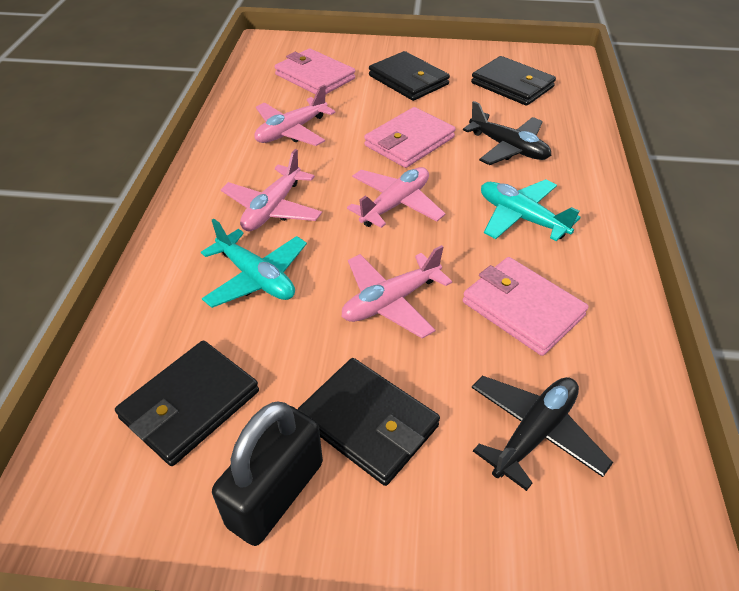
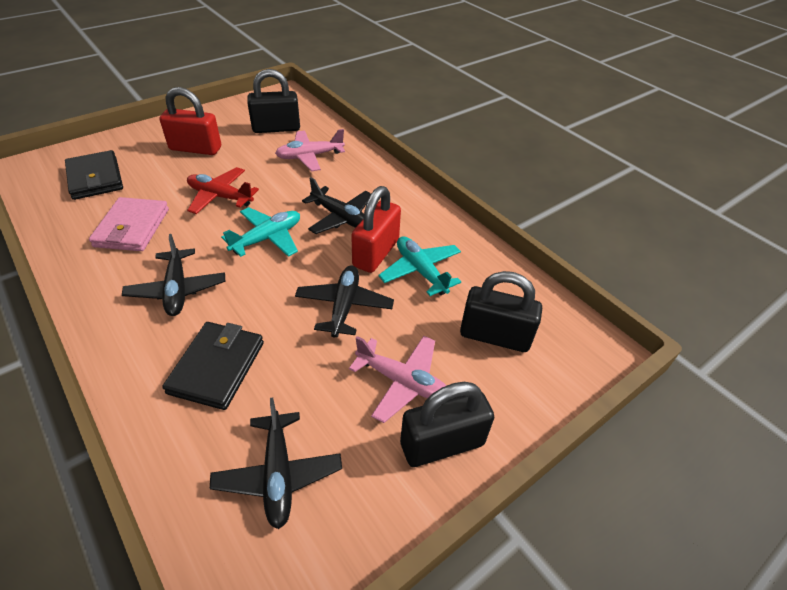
black padlock: [212,401,323,546] = 1 -> [247,69,300,133] [400,382,494,467] [460,271,542,352] = 3
black plane: [463,101,551,165] [472,375,613,491] = 2 -> [122,234,225,316] [210,397,342,529] [295,266,394,338] [302,177,371,234] = 4
black wallet: [115,340,259,466] [297,358,440,486] [369,51,450,101] [471,56,556,106] = 4 -> [65,150,123,200] [162,322,264,410] = 2
pink plane: [221,149,322,231] [254,85,336,146] [342,245,452,339] [347,167,445,228] = 4 -> [275,129,345,171] [349,336,447,423] = 2
pink wallet: [275,48,355,95] [364,107,456,168] [463,257,588,356] = 3 -> [89,197,169,251] = 1
red padlock: none = 0 -> [159,87,221,155] [351,186,401,273] = 2
red plane: none = 0 -> [187,167,259,214] = 1

